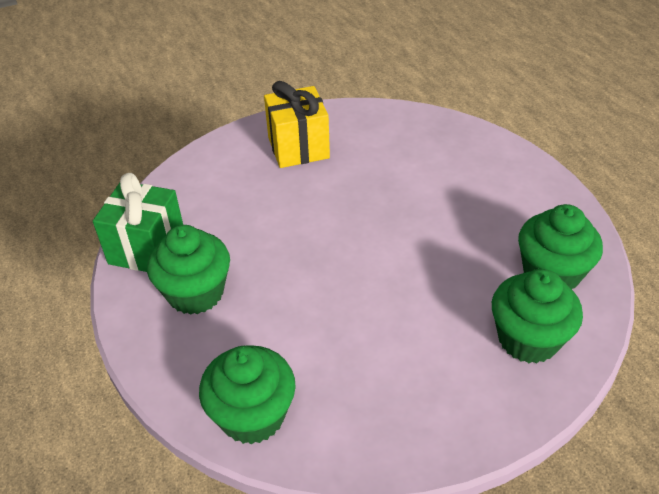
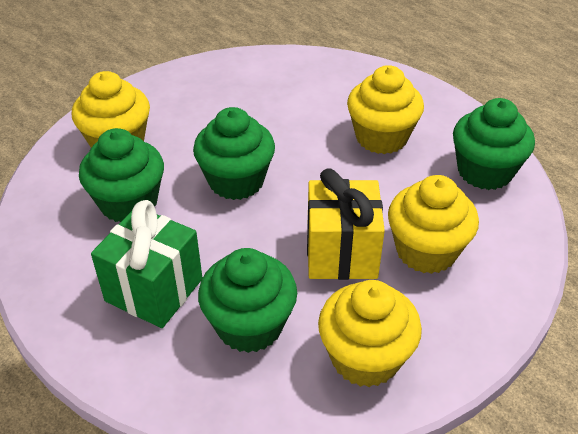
yellow cupcake: none = 0 -> [72,71,150,147] [318,280,422,387] [347,65,424,154] [388,175,479,274] = 4

